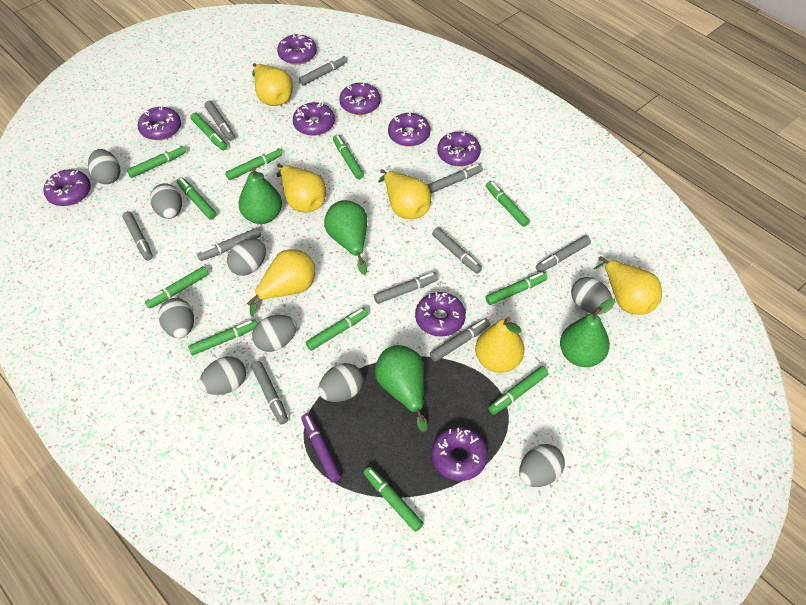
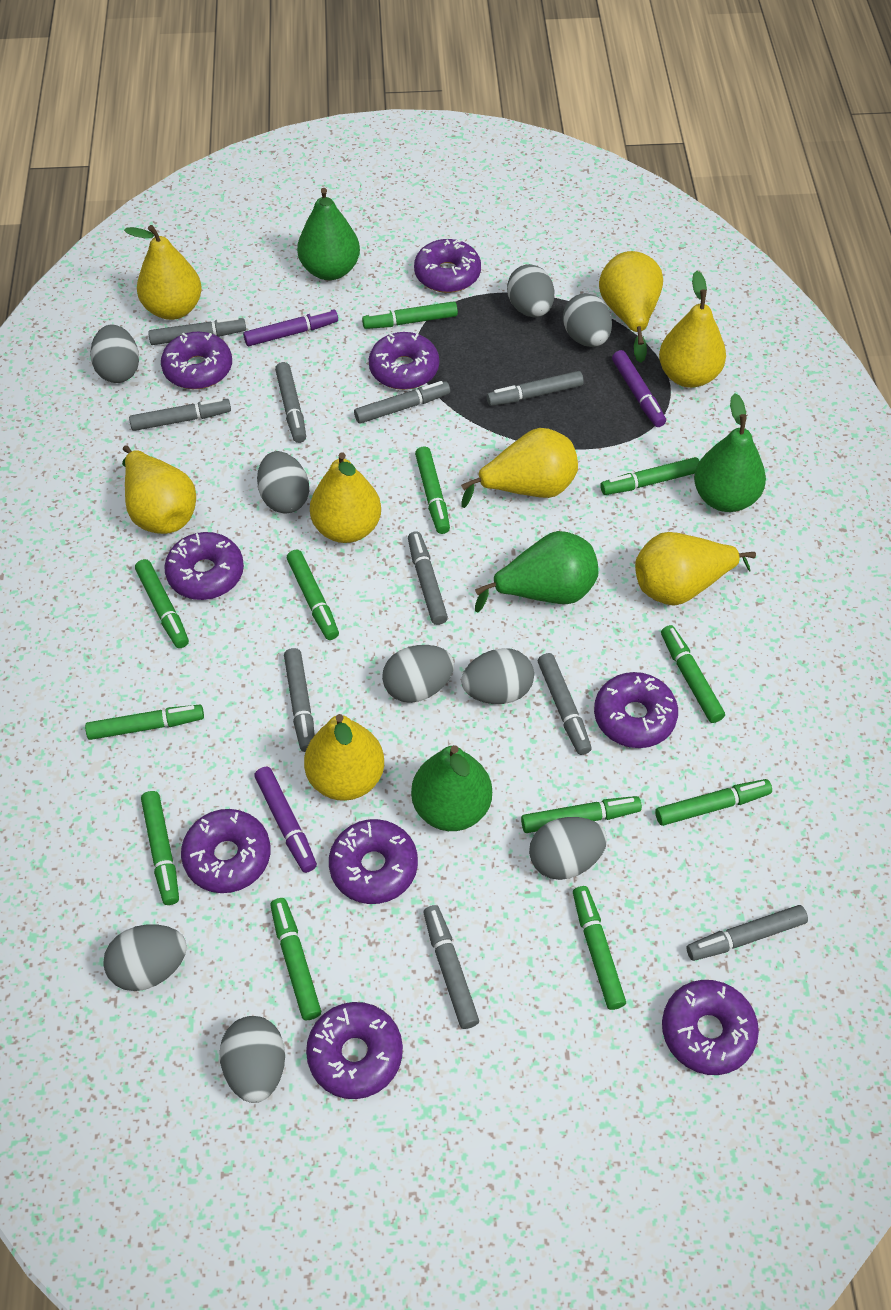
purple marker: [301,413,341,482] = 1 -> [243,309,338,346] [254,767,317,873] [612,350,666,427] = 3
yellow pear: [247,249,316,317] [252,63,293,106] [277,164,326,212] [378,169,431,219] [475,317,524,373] [594,256,662,315] = 6 -> [122,446,196,534] [124,225,202,320] [304,714,384,801] [310,452,381,543] [461,428,578,508] [599,251,663,363] [635,532,756,606] [659,271,726,388] = 8

